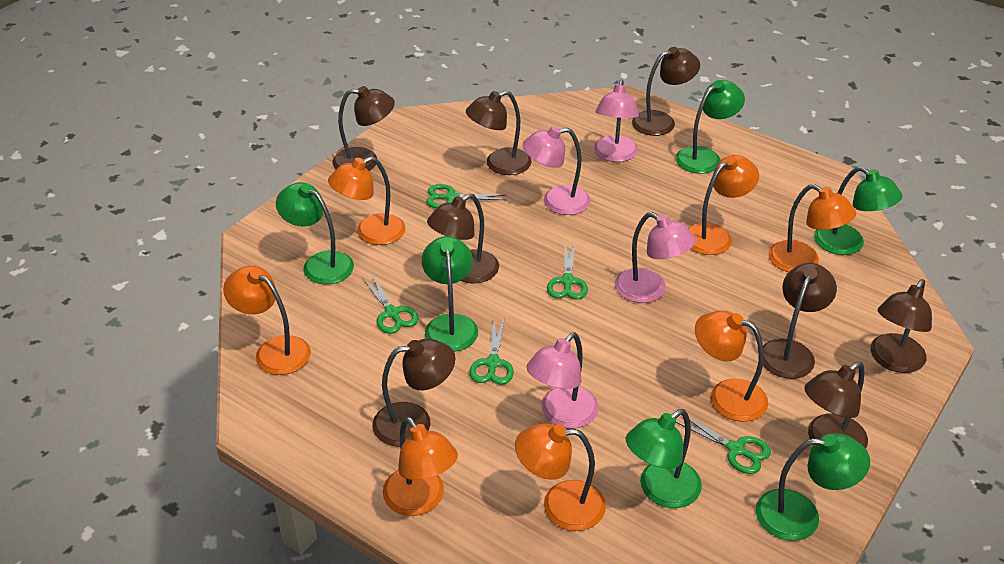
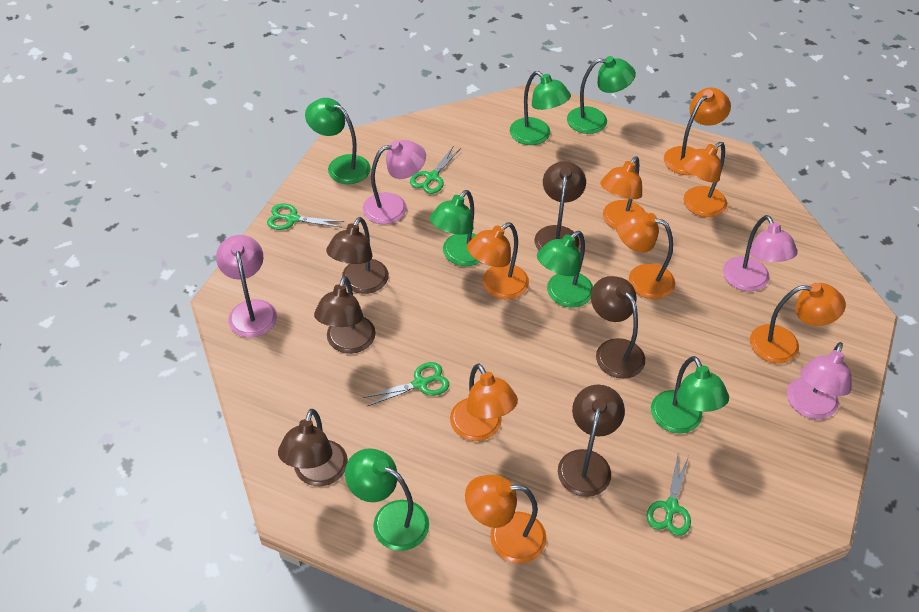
brown lamp: [332,86,395,171] [372,339,455,447] [427,194,499,283] [466,91,531,175] [632,47,700,136] [763,263,837,379] [804,362,868,449] [870,279,932,373] = 8 -> [278,409,348,487] [314,276,376,354] [326,217,389,294] [535,161,586,250] [558,384,625,497] [591,276,645,379] = 6
green lamp: [276,182,354,284] [422,236,478,352] [626,409,702,508] [676,80,745,174] [756,433,870,541] [814,167,903,255] = 6 -> [305,98,371,184] [345,448,429,551] [430,190,480,266] [510,71,571,145] [537,231,593,308] [567,56,636,134] [651,356,729,434] = 7
green scissors: [363,274,419,334] [426,184,506,208] [469,317,514,385] [547,243,588,300] [676,418,771,474] = 5 -> [267,204,344,230] [363,362,449,406] [410,146,461,194] [647,455,691,536] = 4
orange lamp: [223,266,311,375] [328,157,405,245] [383,416,458,516] [515,423,606,531] [688,155,759,255] [695,310,768,422] [768,184,856,272] = 7 -> [450,363,518,441] [465,474,547,563] [467,223,529,299] [600,156,645,230] [617,211,675,299] [664,88,731,175] [681,142,727,217] [750,283,846,363] = 8

